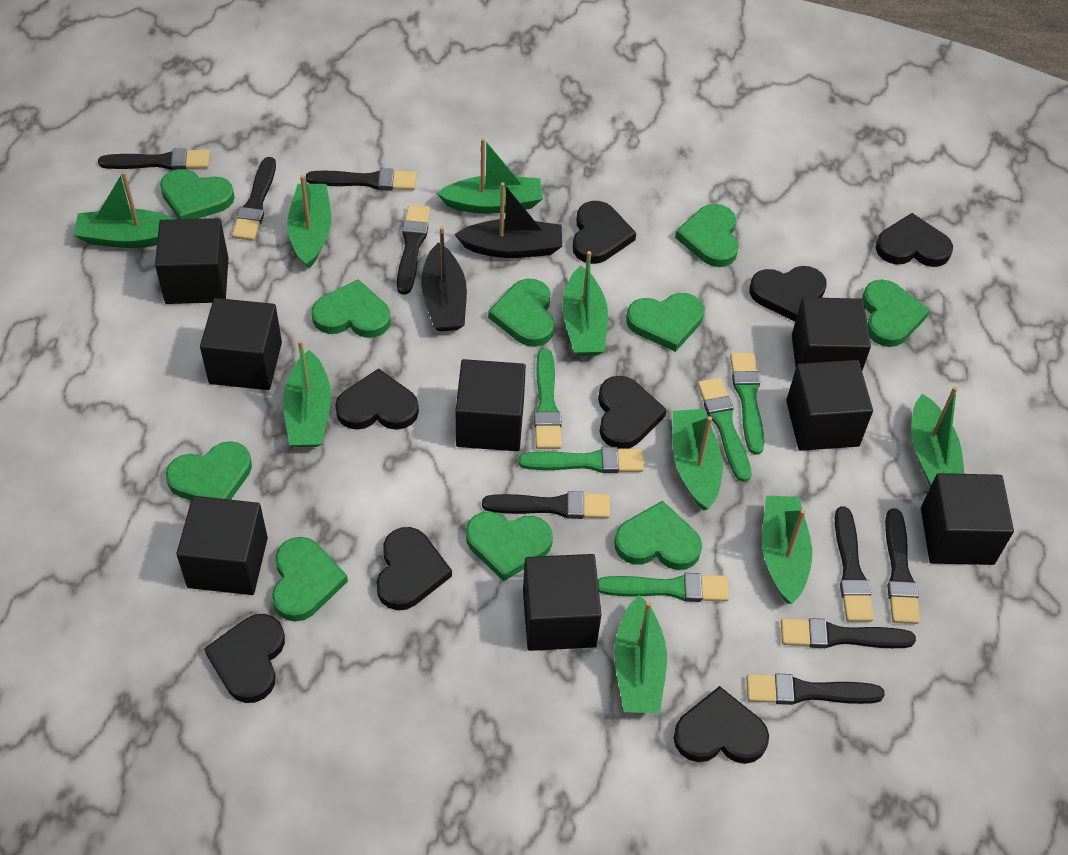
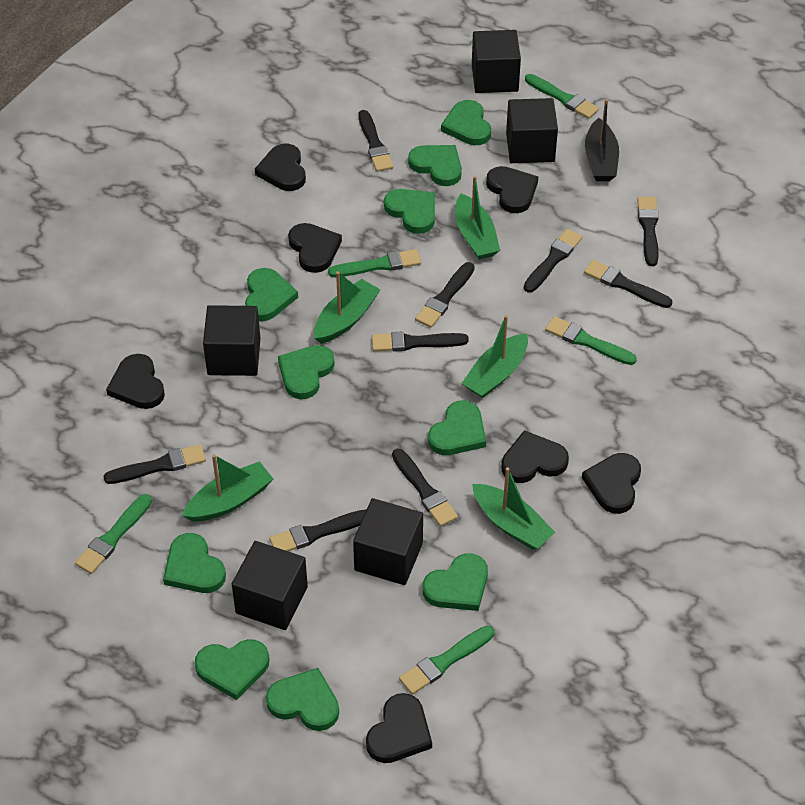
black boat: [421,226,467,332] [454,182,562,258] = 2 -> [585,99,619,181] = 1
black cube: [155,218,228,304] [176,496,268,595] [200,298,282,390] [456,359,526,451] [523,554,602,651] [786,360,873,451] [792,297,871,370] [921,473,1014,565] = 8 -> [203,305,260,376] [232,541,308,630] [353,498,423,585] [472,30,521,93] [506,98,558,163] = 5
black heart: [204,614,285,703] [335,368,419,430] [376,527,452,610] [573,201,636,264] [598,376,667,449] [673,686,769,764] [749,266,827,322] [876,213,953,267] = 8 -> [106,354,165,409] [255,144,306,191] [288,223,342,273] [366,693,432,763] [486,166,538,213] [501,430,569,483] [582,453,641,514] = 7
green boat: [73,172,176,248] [283,340,331,447] [287,175,331,269] [437,138,543,214] [562,251,608,356] [614,595,667,713] [672,409,723,510] [762,496,812,604] [911,386,964,487] = 9 -> [182,454,273,522] [314,271,381,344] [455,176,500,260] [462,315,528,398] [472,467,555,550] = 5

